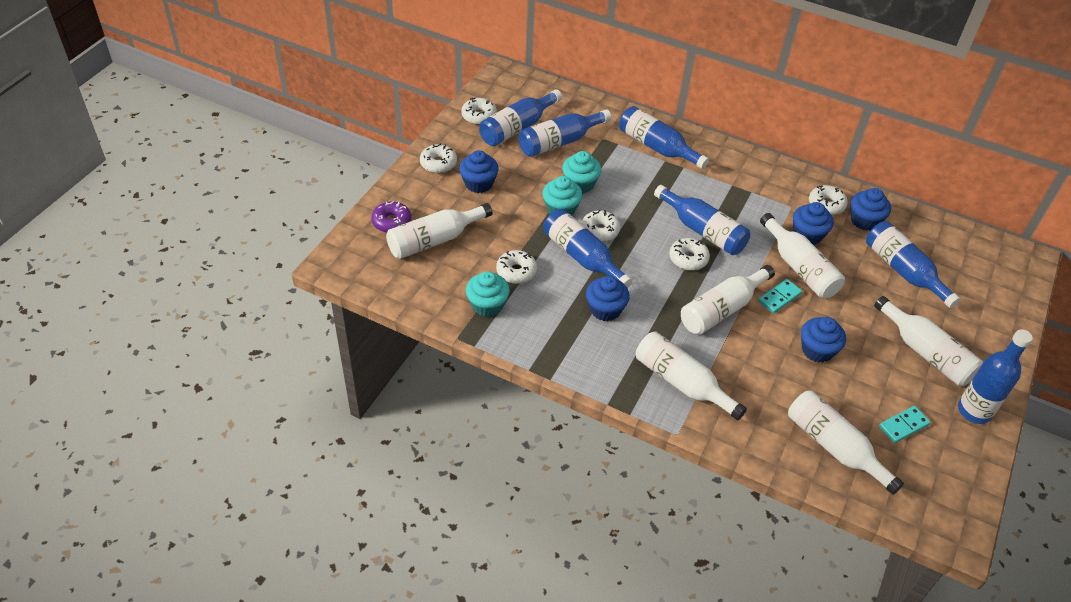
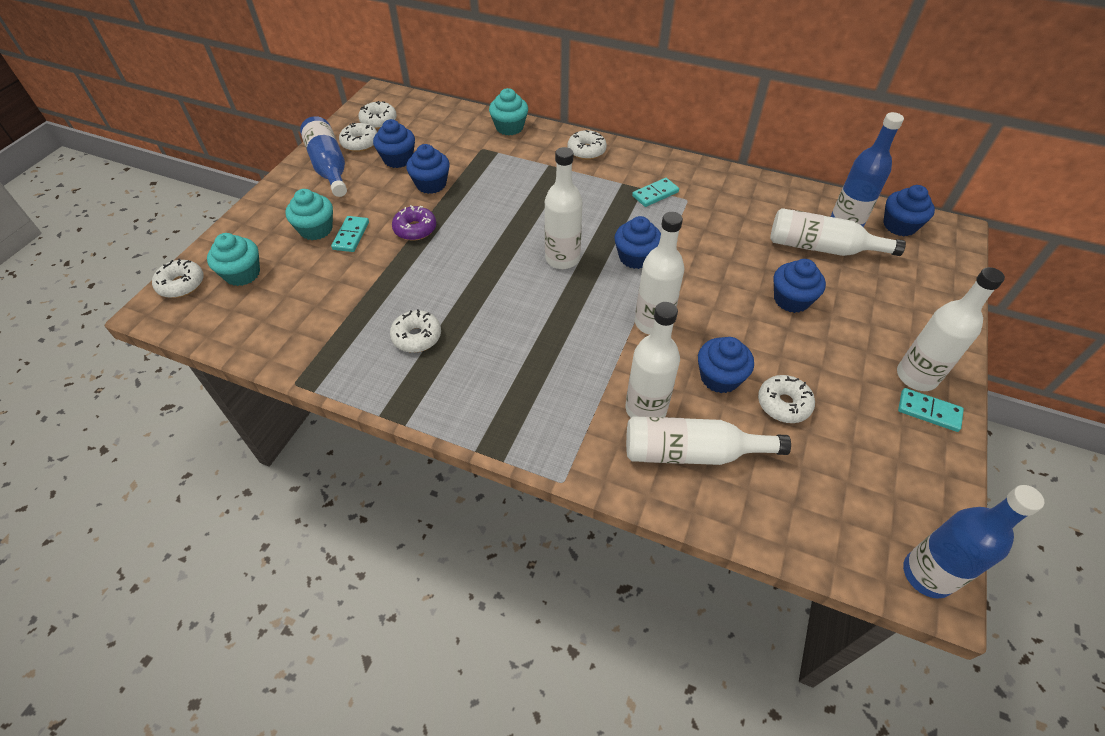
blue bottle: [479,89,562,146] [519,109,611,157] [543,209,632,288] [619,106,709,169] [654,185,750,255] [866,221,960,308] [958,329,1033,424] = 7 -> [300,116,347,197] [830,112,904,227] [903,485,1044,599] = 3
blue cupcake: [459,150,499,193] [586,276,630,321] [793,202,834,245] [801,317,846,363] [851,188,891,231] = 5 -> [373,119,415,168] [406,144,450,194] [614,216,661,269] [698,337,754,393] [774,259,826,313] [883,185,935,236] = 6
turquoise domino: [758,279,802,313] [879,406,931,443] = 2 -> [331,216,369,252] [632,178,679,207] [898,388,964,432] = 3

